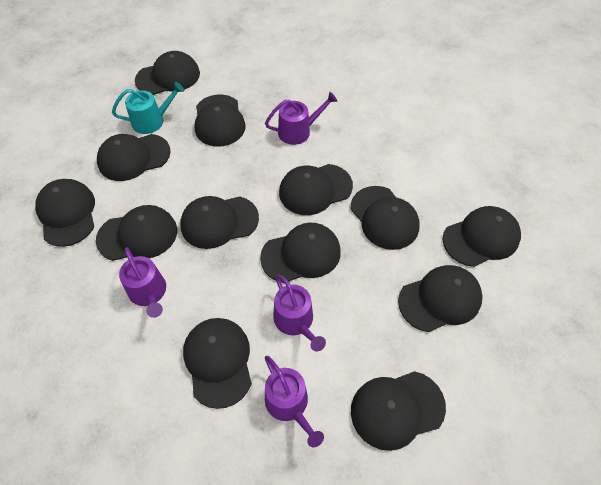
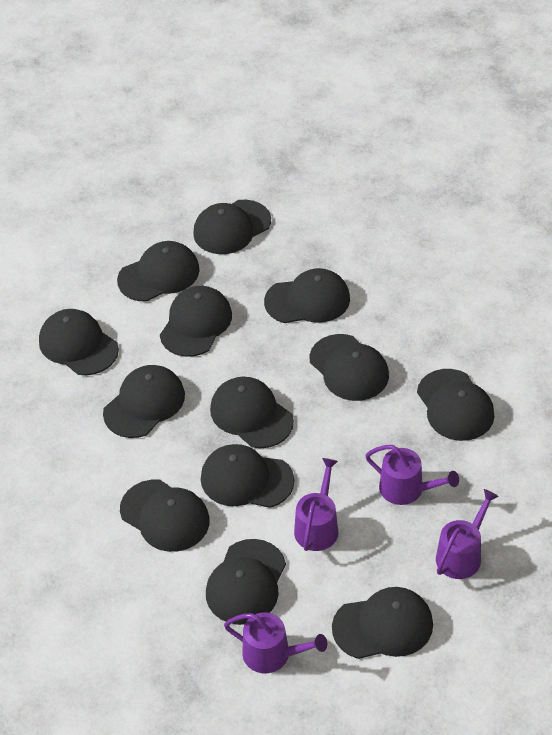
turquoise watering can: [112,82,184,134] = 1 -> none = 0

